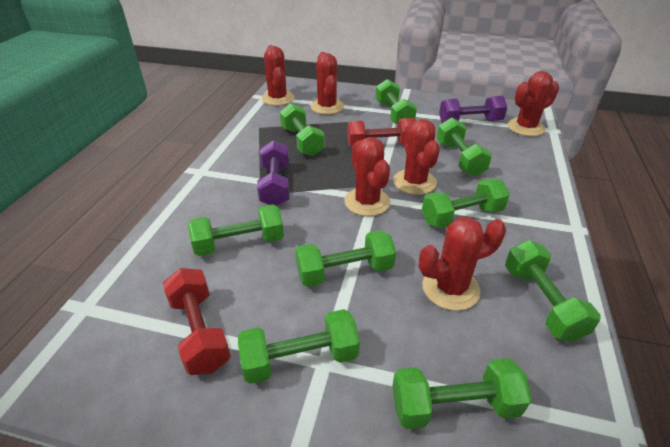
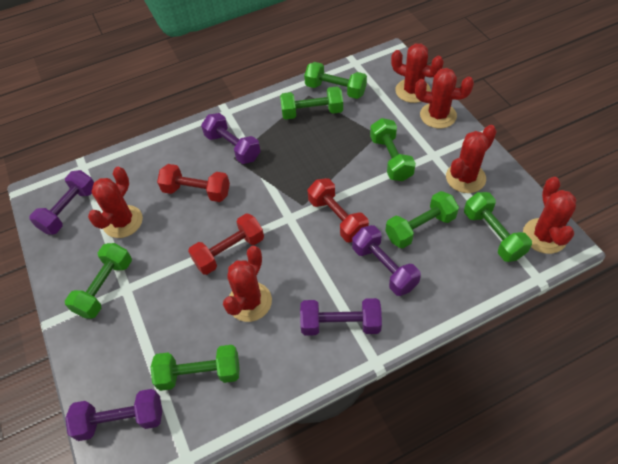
green dumbbell: [188,204,284,256] [238,309,360,384] [280,103,325,156] [295,230,396,287] [375,79,417,124] [392,358,532,429] [422,179,510,228] [437,118,492,176] [505,240,601,342] = 9 -> [65,243,132,319] [151,345,240,391] [280,86,343,119] [304,62,367,99] [370,118,416,181] [386,191,459,248] [464,192,532,262] = 7
purple dumbbell: [257,140,289,206] [439,96,507,123] = 2 -> [29,170,94,235] [65,389,162,441] [201,113,261,164] [300,298,382,336] [352,225,421,296] = 5
red dumbbell: [163,268,231,375] [347,118,416,147] = 2 -> [157,164,230,202] [188,213,264,275] [308,178,369,242] = 3

